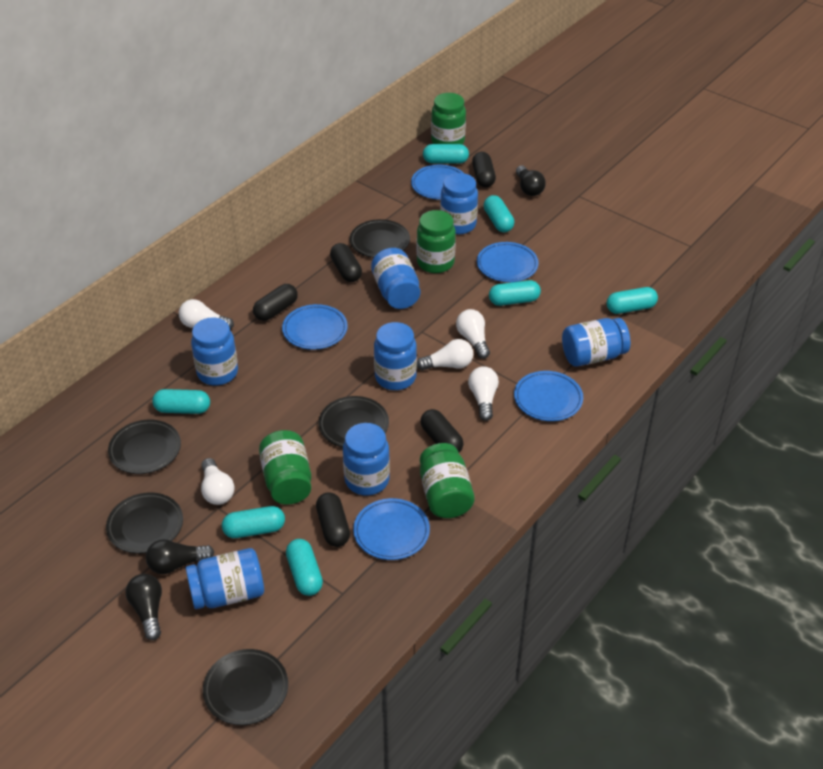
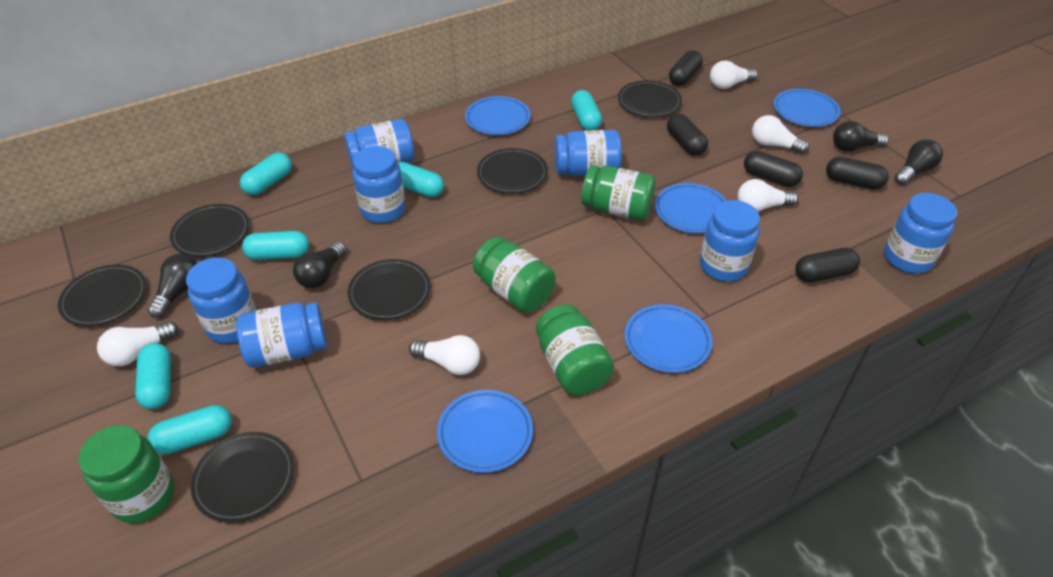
black light bulb: [126,574,162,640] [146,539,214,574] [516,166,546,196] = 3 -> [148,254,197,318] [293,241,346,288] [833,121,889,152] [894,139,943,185] = 4
black plate: [106,492,183,554] [108,420,181,474] [203,649,288,725] [318,396,389,448] [350,219,410,258] = 5 -> [58,264,147,327] [170,204,250,257] [191,432,294,523] [348,259,431,320] [477,148,548,194] [618,80,682,118] = 6
turquoise capsule: [152,389,210,414] [222,506,285,538] [286,539,323,596] [423,144,469,164] [483,195,514,232] [489,280,541,306] [606,287,658,314] = 7 -> [135,343,171,409] [147,405,232,455] [240,153,292,195] [242,231,309,260] [398,162,444,197] [571,90,602,130] = 6

